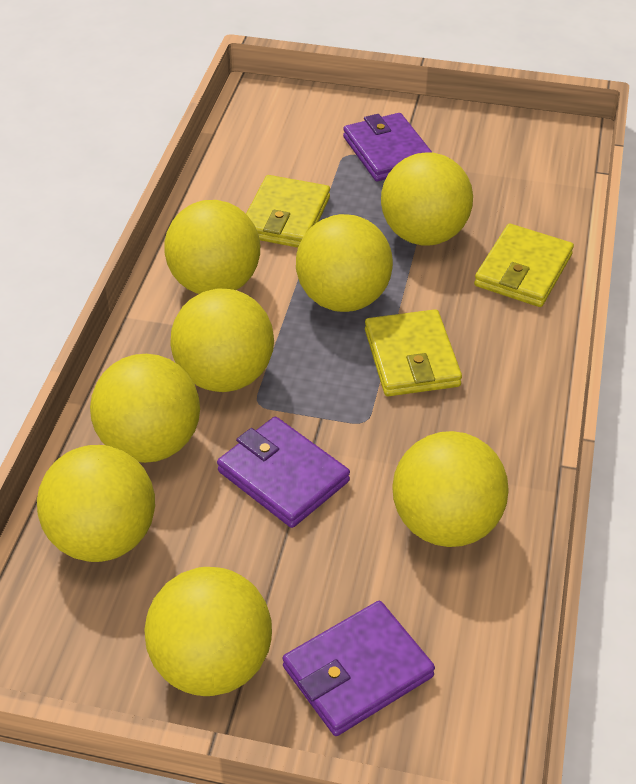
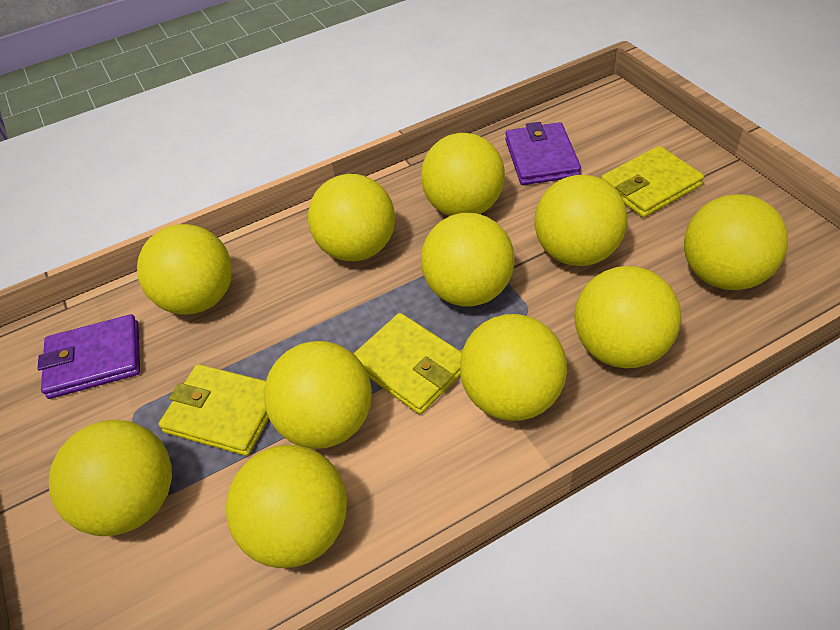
purple wallet: [217,417,350,528] [283,601,435,736] [343,113,433,181] = 3 -> [38,314,140,399] [505,122,581,185] = 2
yellow ball: [37,445,155,562] [90,354,200,463] [144,567,272,696] [164,200,260,294] [170,289,274,392] [296,214,393,312] [381,153,473,246] [392,431,509,547] = 8 -> [49,420,172,536] [137,224,232,315] [226,445,347,568] [264,341,372,449] [308,174,395,261] [421,133,505,216] [421,213,515,307] [460,314,567,421] [534,175,627,266] [574,266,681,368] [684,194,788,290] = 11

